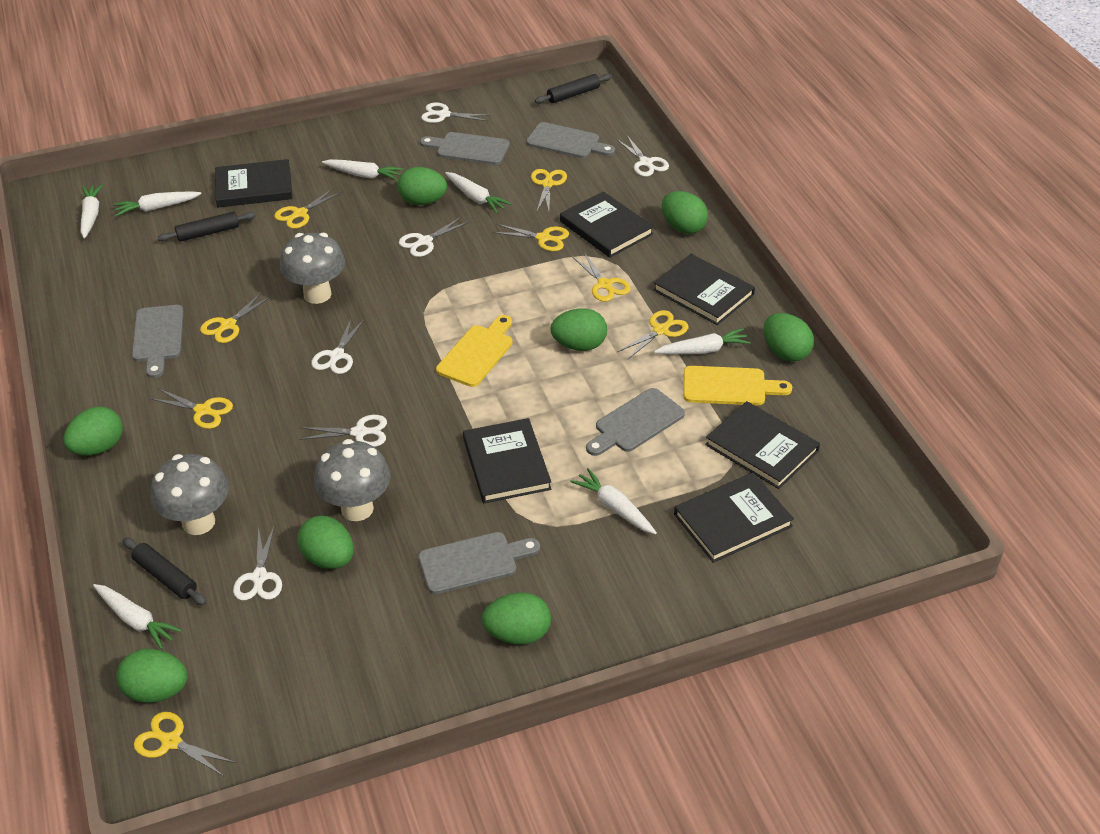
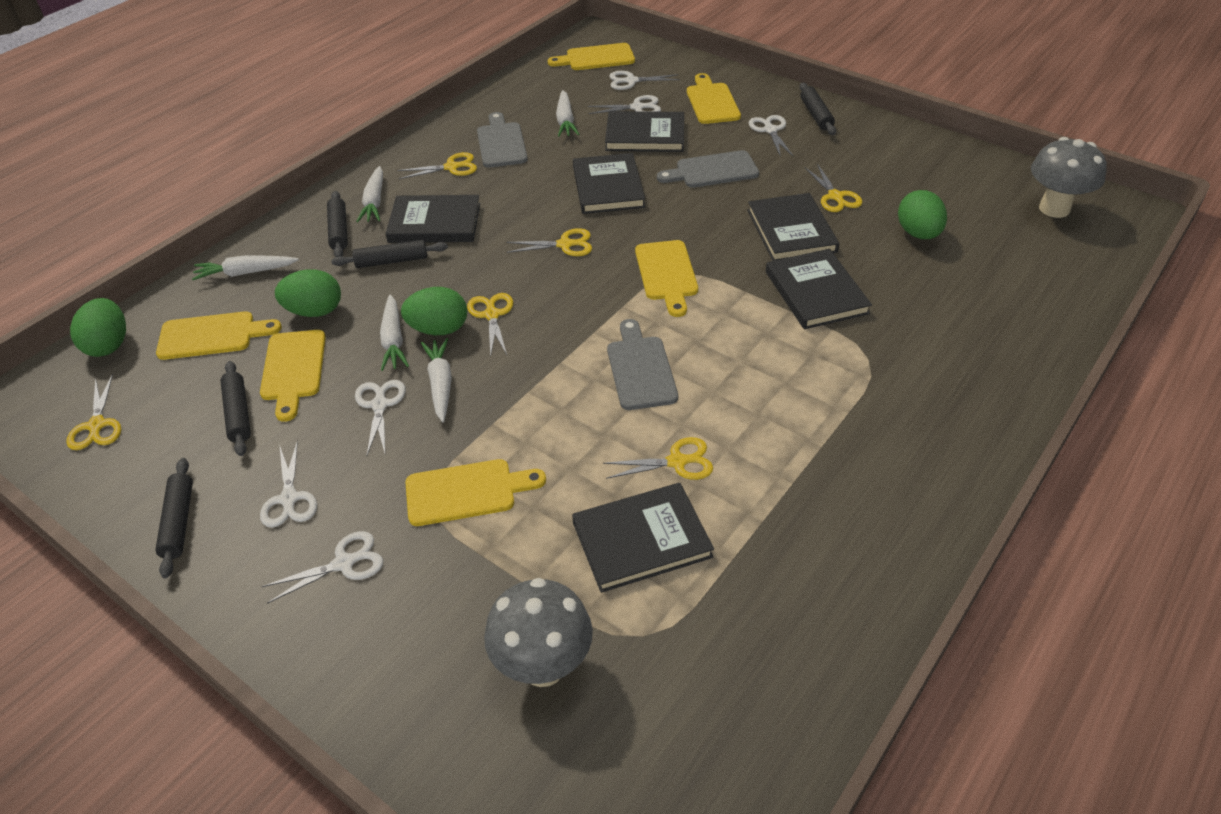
black rolling pin: [123,537,207,606] [157,211,256,242] [535,74,612,104] = 3 -> [155,458,193,578] [220,361,251,456] [327,191,348,257] [331,240,448,268] [800,82,836,135] = 5
green egg: [64,407,123,456] [117,649,188,703] [297,516,354,569] [397,167,447,205] [482,592,551,645] [550,308,607,351] [662,191,708,234] [764,313,814,362] = 8 -> [70,298,126,357] [275,269,341,317] [401,287,467,335] [898,190,947,239] = 4
grey cutting board: [132,305,184,378] [418,532,540,594] [420,132,510,165] [526,122,615,158] [586,388,685,456] = 5 -> [477,112,528,168] [607,319,678,410] [657,150,759,188] = 3
grey mushroom: [151,454,229,535] [280,233,345,304] [314,439,391,521] = 3 -> [484,578,593,687] [1031,137,1107,218] = 2
white carrot: [81,184,103,239] [93,584,182,649] [113,191,201,216] [322,159,404,181] [445,172,511,213] [570,468,657,534] [654,328,751,354] = 7 -> [192,255,299,280] [356,166,383,222] [380,294,409,371] [421,338,452,422] [556,90,579,137] = 5
yellow cutting board: [436,315,513,387] [683,366,792,405] = 2 -> [156,311,282,360] [260,330,326,422] [405,459,546,526] [548,43,635,70] [635,240,698,317] [687,73,741,124] = 6
yellow scissors: [134,712,236,776] [150,388,233,429] [200,292,271,343] [274,188,342,229] [493,224,569,251] [531,169,567,213] [572,253,631,302] [617,310,688,360] = 8 -> [66,374,121,450] [397,152,477,179] [467,293,513,357] [506,228,592,256] [603,437,713,480] [805,164,863,212] = 6

